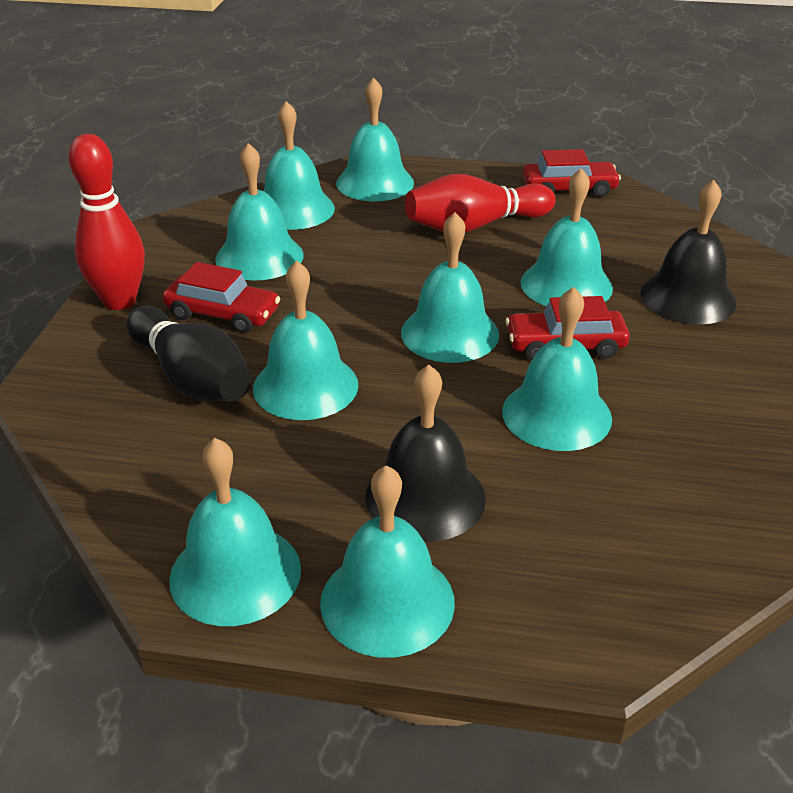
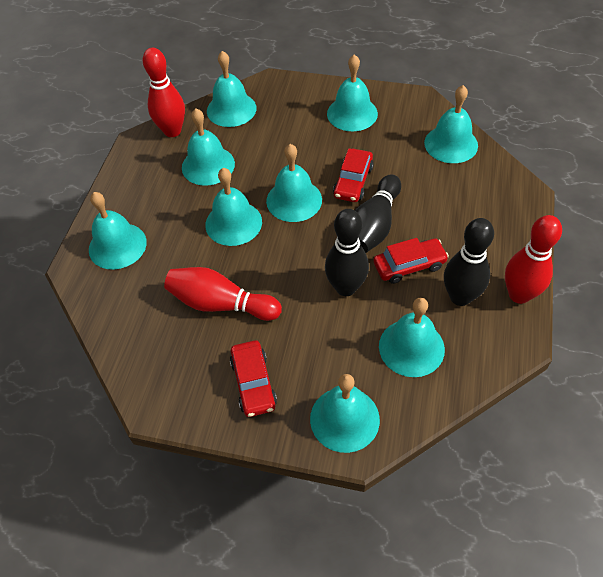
black bell: [365,365,486,542] [640,180,736,324] = 2 -> none = 0
black bowling pin: [126,306,252,401] = 1 -> [325,209,369,296] [355,175,401,253] [444,218,494,306] = 3
red bowling pin: [69,134,145,310] [405,174,556,232] = 2 -> [143,48,185,137] [164,267,282,321] [505,215,562,304] = 3

